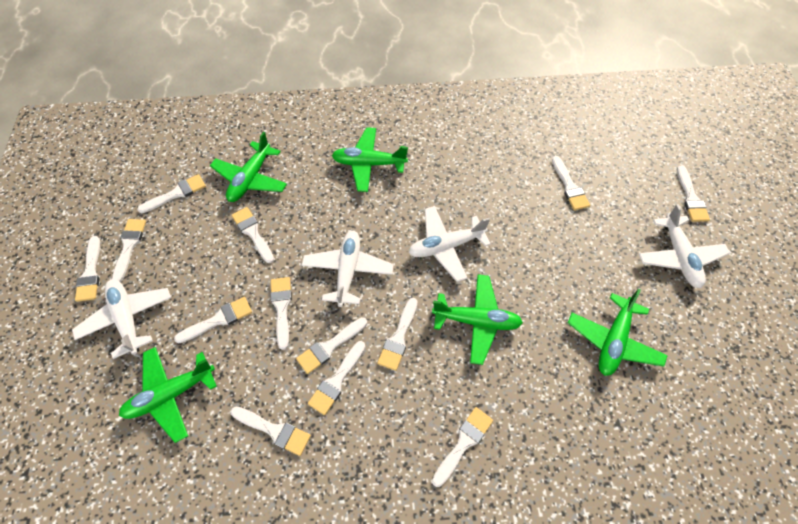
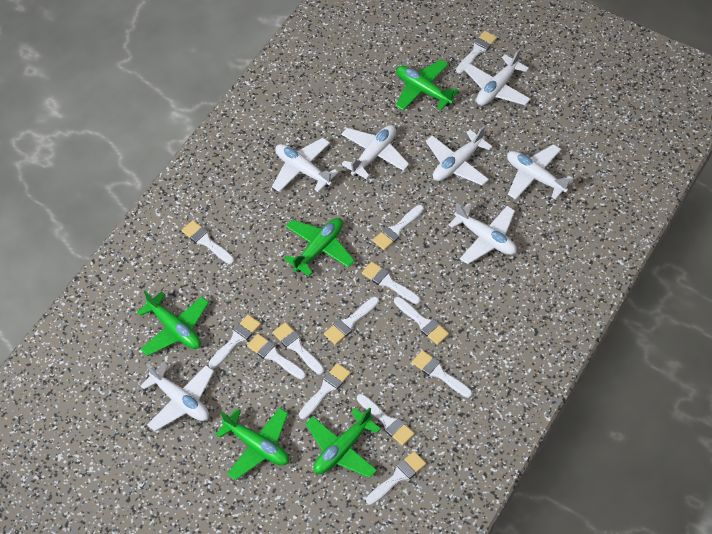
white plane: [72,279,171,359] [302,230,394,307] [409,206,491,282] [639,204,730,288] = 4 -> [141,363,214,431] [272,138,339,192] [341,125,409,179] [426,126,493,186] [449,203,517,264] [464,49,531,106] [507,144,574,200] = 7

